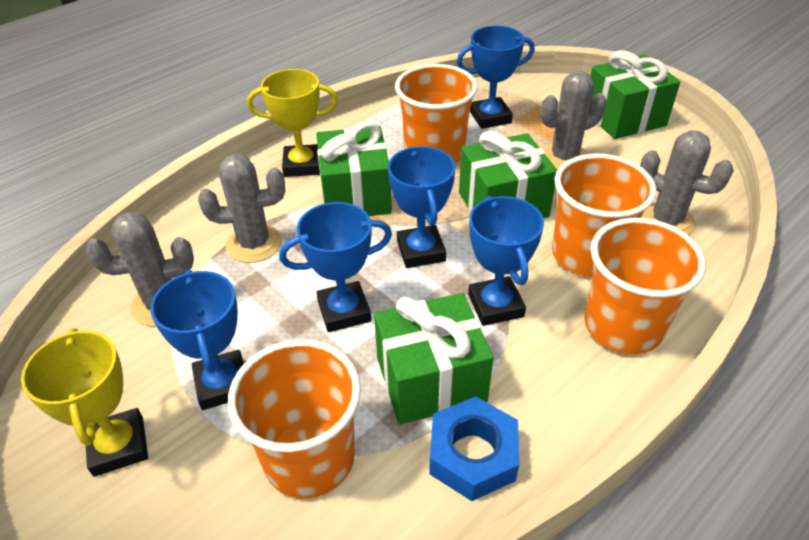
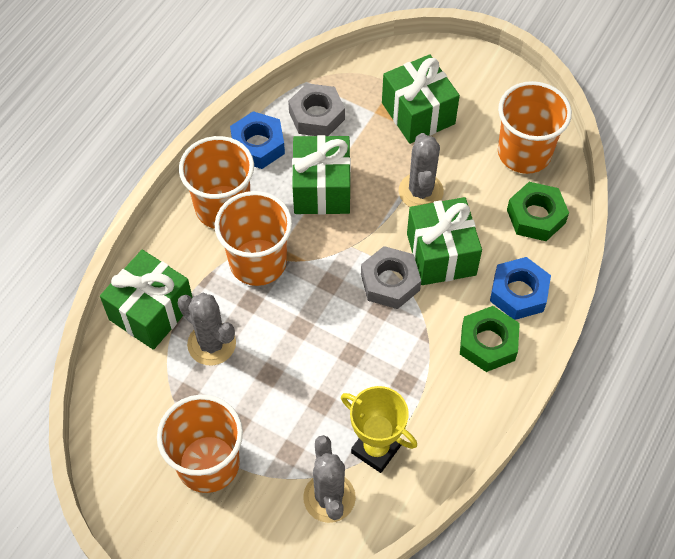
blue nut: [429,396,519,501] = 1 -> [230,111,285,169] [490,257,551,320] = 2
blue trophy: [150,270,244,410] [279,202,392,332] [388,146,456,268] [457,26,535,129] [468,196,544,326] = 5 -> none = 0
green nut: none = 0 -> [460,306,520,372] [507,182,569,241] = 2
grey cactus: [86,212,194,327] [198,154,285,263] [541,71,606,170] [640,131,734,235] = 4 -> [178,293,236,365] [303,435,356,523] [399,133,444,207] = 3
grey nut: none = 0 -> [288,83,345,136] [361,246,421,309] = 2
yellow trophy: [21,328,148,477] [247,69,338,177] = 2 -> [341,386,417,473] = 1

